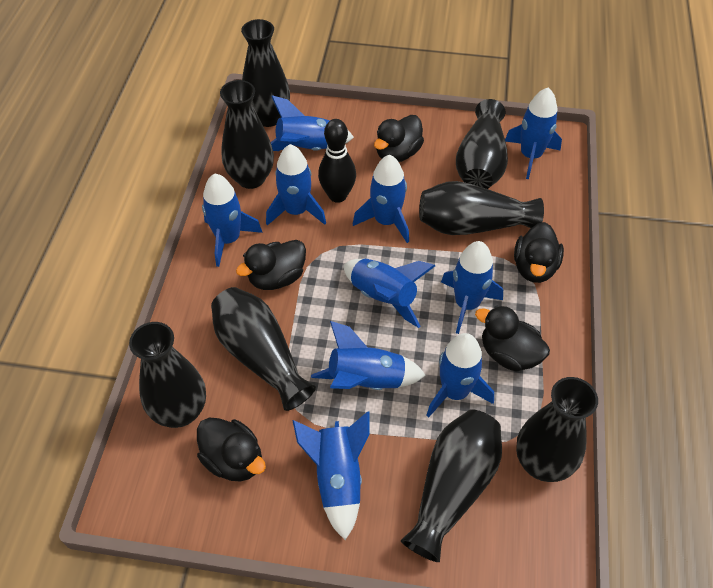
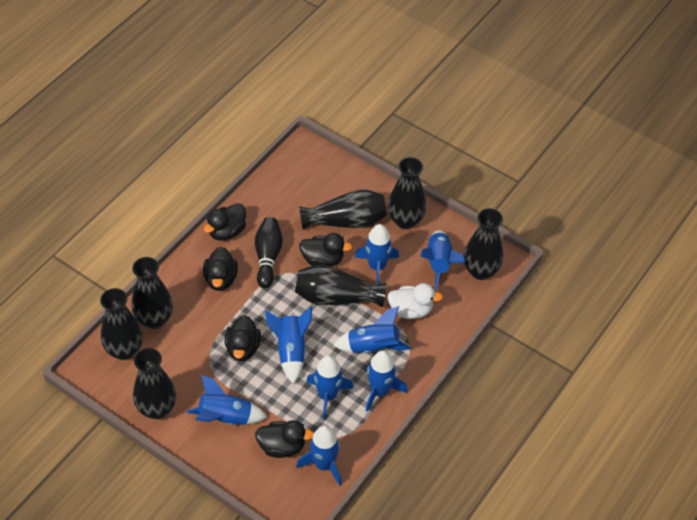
black vase: [129,322,206,428] [211,287,316,411] [220,80,274,189] [241,19,290,127] [401,409,502,562] [419,181,544,235] [456,99,508,189] [516,377,598,482] = 8 -> [100,288,143,360] [132,257,173,329] [133,348,176,419] [295,265,386,307] [299,190,387,230] [388,157,426,229] [464,208,503,280] = 7
blue rocket: [202,174,263,267] [266,144,326,226] [271,95,354,151] [292,411,370,540] [311,321,426,390] [344,259,435,328] [353,155,409,243] [426,333,494,418] [441,241,503,334] [505,88,562,179] = 10 -> [187,375,267,425] [265,307,312,384] [296,425,342,486] [306,355,353,420] [333,306,411,353] [355,224,399,285] [366,350,407,412] [420,230,466,291] = 8
white duck: none = 0 -> [387,283,443,319] = 1

